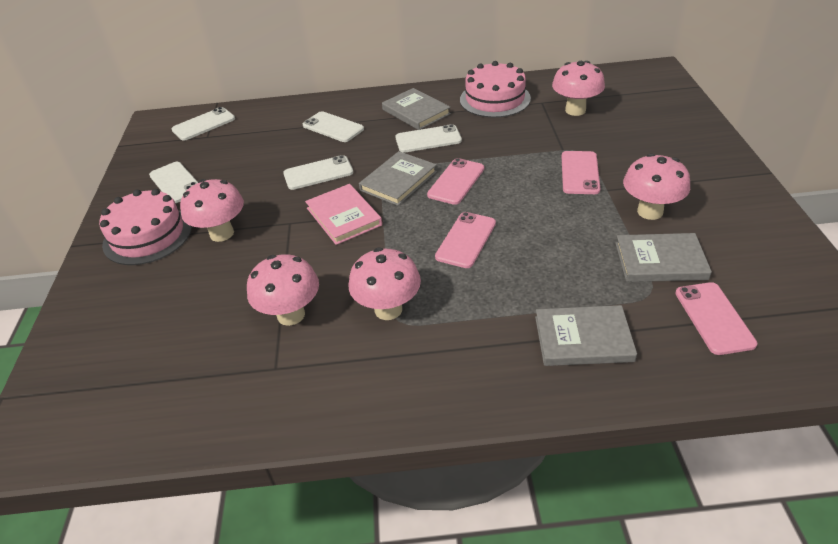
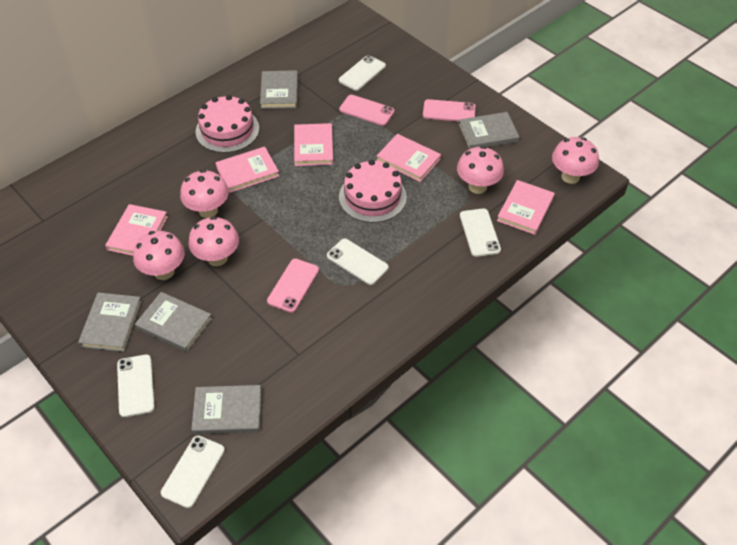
grey book: [359,151,437,206] [382,88,451,130] [535,305,637,366] [615,233,712,282] = 4 -> [78,293,142,352] [135,292,212,352] [191,385,261,434] [260,70,298,109] [459,112,519,149] = 5
pink book: [305,184,382,245] = 1 -> [105,204,168,256] [216,147,279,193] [294,123,334,166] [376,134,441,182] [497,180,555,235] = 5
pink phone: [427,158,484,205] [435,212,496,268] [561,151,600,194] [675,282,757,355] = 4 -> [267,259,319,313] [339,95,395,126] [423,99,476,122] = 3

